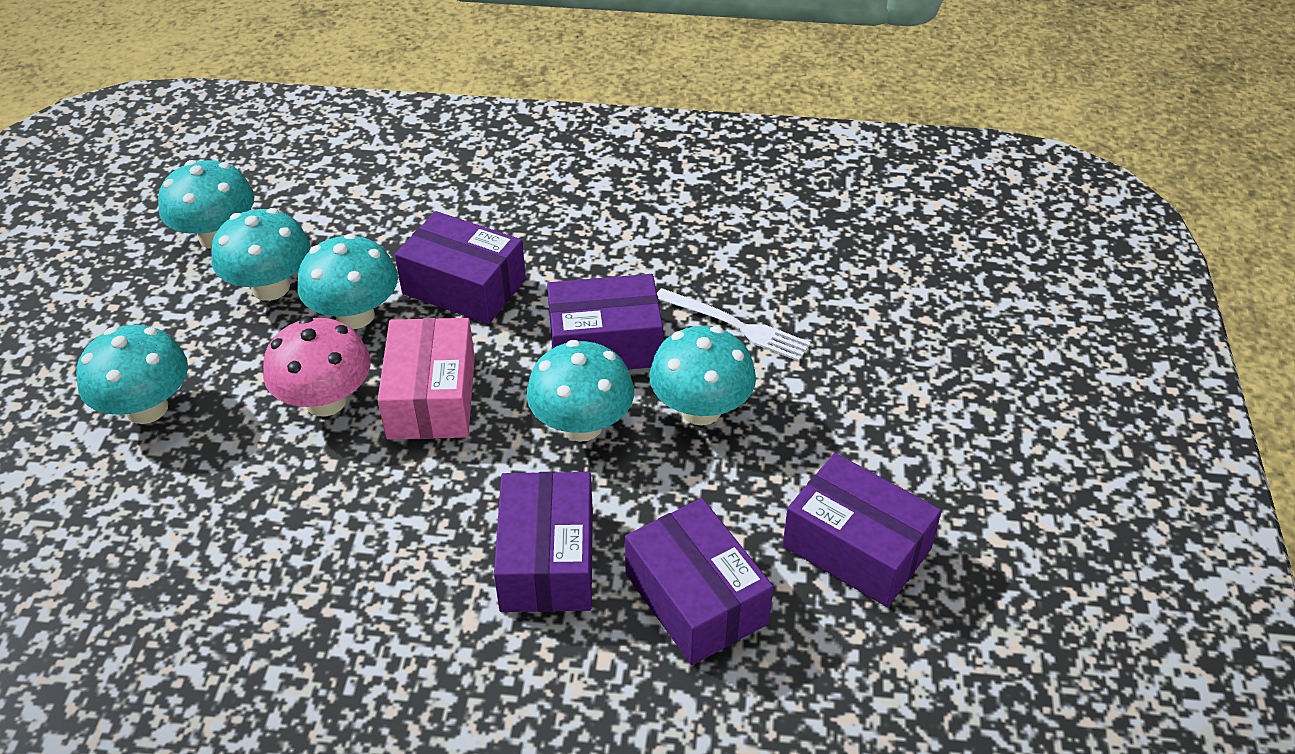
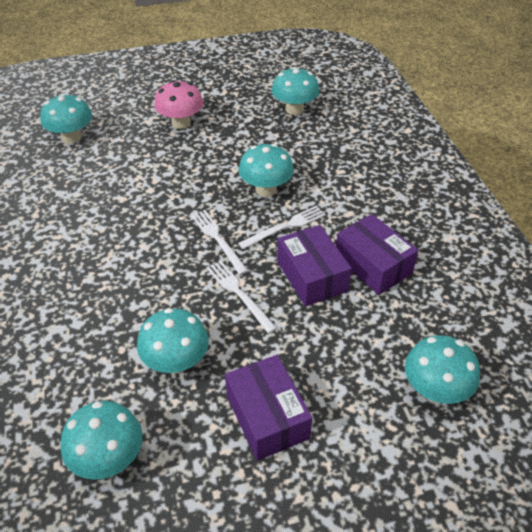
pink box: [378,318,475,440] = 1 -> none = 0
purple box: [395,211,526,324] [494,472,593,612] [547,274,663,369] [625,498,773,665] [783,453,942,607] = 5 -> [225,355,312,461] [277,225,352,306] [336,214,418,295] = 3
white fork: [657,288,811,362] = 1 -> [191,210,248,275] [206,261,277,334] [238,206,326,249] = 3

